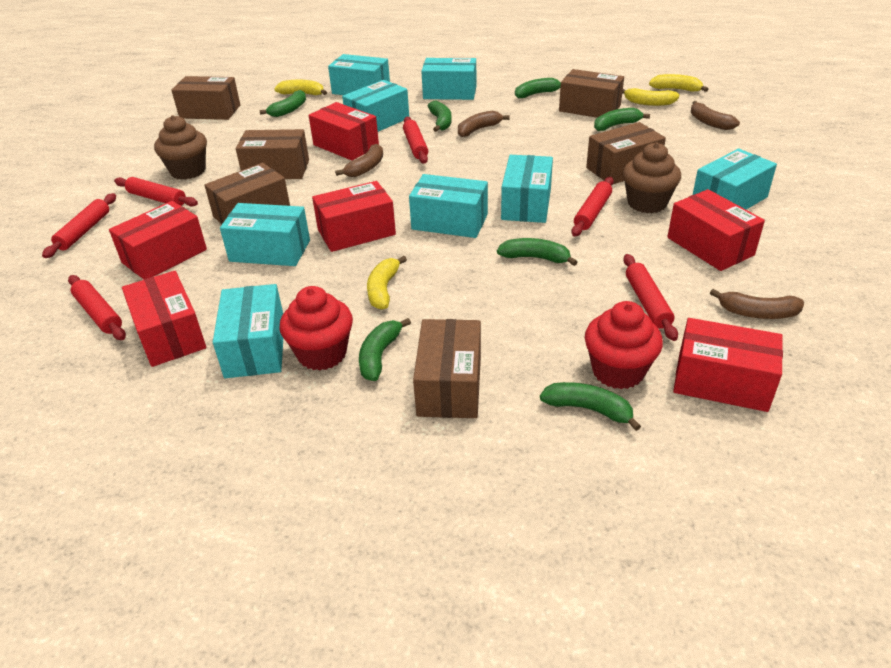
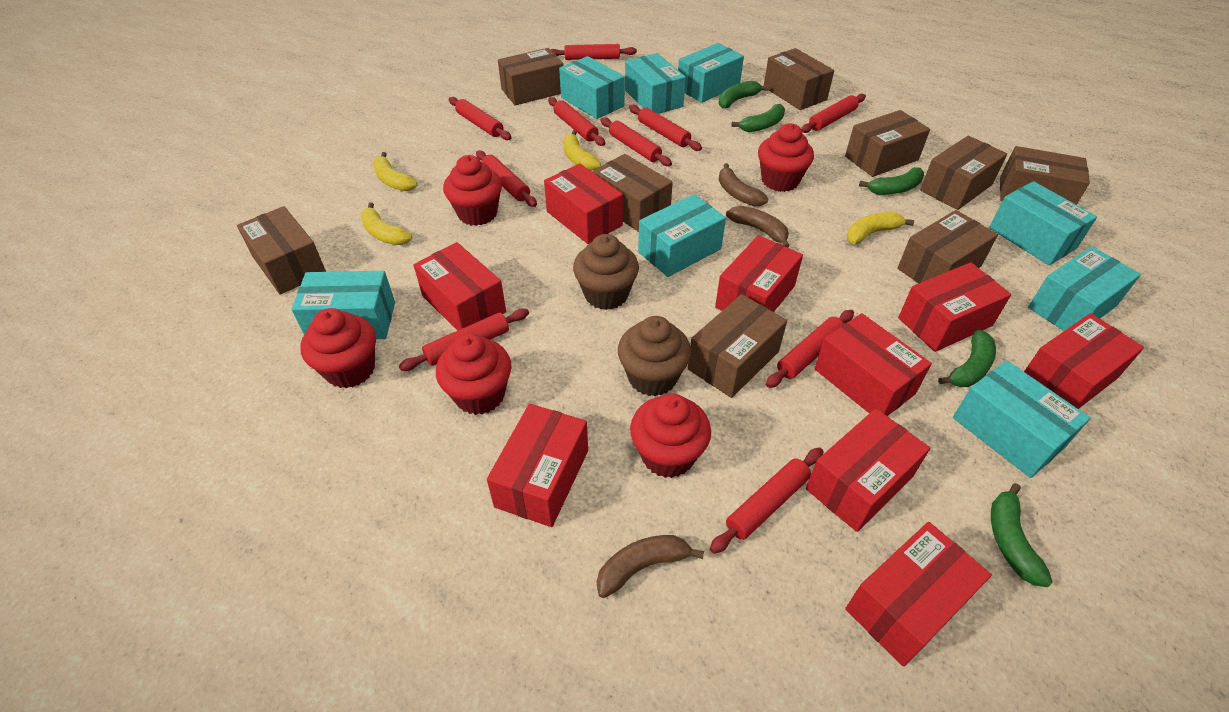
brown banana: [335,144,383,177] [458,111,509,137] [691,101,740,130] [710,289,804,319] = 4 -> [597,535,704,598] [719,163,769,207] [726,206,789,248] = 3
brown box: [171,76,240,120] [204,163,290,224] [236,129,309,179] [413,319,481,418] [559,69,624,118] [586,122,666,184] = 6 -> [237,206,326,294] [498,48,564,105] [593,154,673,232] [688,294,787,398] [764,48,834,110] [845,110,930,177] [897,210,998,283] [920,136,1007,210] [1000,146,1090,205] = 9
green banana: [259,90,306,117] [359,318,411,381] [428,100,452,132] [497,238,577,266] [515,78,561,98] [540,382,641,431] [594,108,650,131] = 7 -> [719,81,769,108] [731,104,785,132] [859,167,924,195] [938,330,996,387] [991,483,1052,587] = 5
red box: [109,201,207,279] [122,271,206,367] [309,102,379,161] [312,181,396,252] [667,189,765,271] [673,318,783,412] = 6 -> [413,242,506,331] [487,404,588,527] [544,163,623,244] [715,235,803,312] [806,408,930,532] [814,313,932,416] [845,522,992,667] [898,262,1011,352] [1024,313,1144,409] = 9
red cupcake: [280,286,353,371] [585,301,663,389] = 2 -> [301,308,376,388] [436,333,511,415] [443,155,502,226] [630,394,711,478] [758,123,814,192] = 5
red rolling pin: [42,193,116,258] [68,275,126,340] [114,177,198,207] [403,117,428,164] [571,177,614,236] [623,254,678,341] = 6 -> [399,309,529,371] [449,97,512,140] [476,150,537,207] [548,97,605,146] [550,44,637,60] [600,117,672,166] [629,105,702,151] [710,448,824,554] [766,310,854,388] [801,94,866,133] = 10

